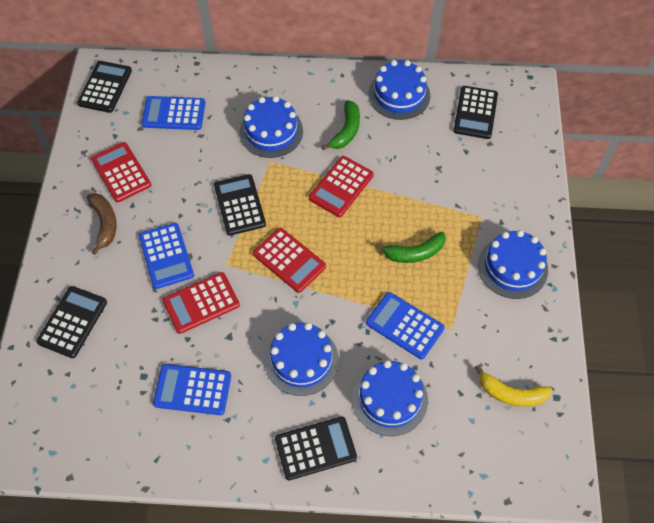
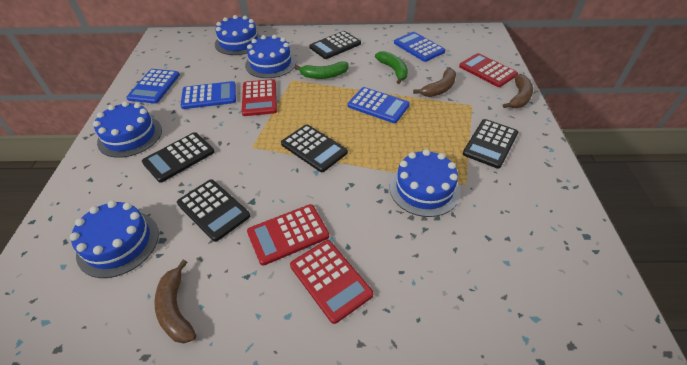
brown banana: [87,193,117,255] = 1 -> [154,259,196,343] [413,68,456,97] [503,74,533,108] = 3
yellow banana: [475,365,552,407] = 1 -> none = 0

